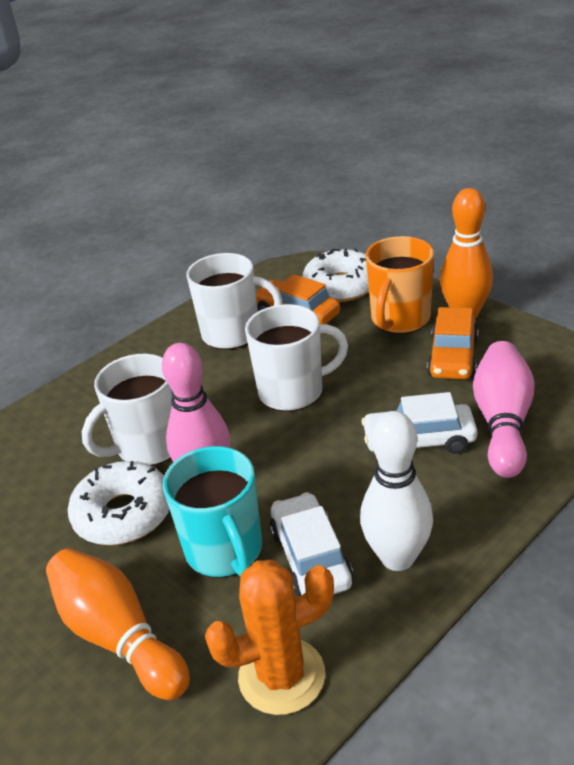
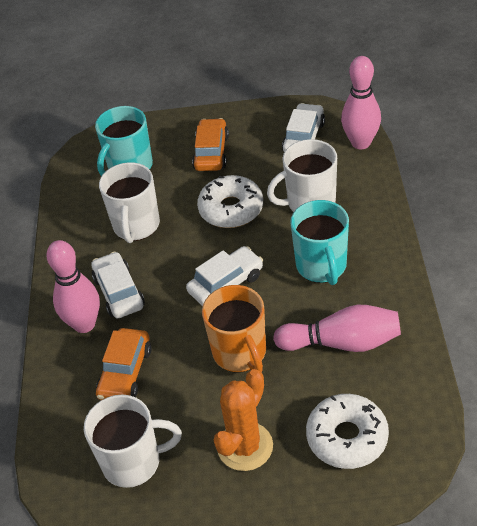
orange bowling pin: [46,548,190,700] [440,188,493,319] = 2 -> none = 0
pink bowling pin: [162,343,230,463] [473,341,535,478] = 2 -> [46,240,100,333] [273,305,401,352] [341,56,381,149] = 3
turquoise mug: [163,446,262,578] = 1 -> [95,106,153,176] [290,200,349,285] = 2
white bowling pin: [360,411,433,571] = 1 -> none = 0
white car: [270,492,353,597] [361,392,477,454] = 2 -> [91,251,145,318] [186,246,263,306] [282,103,325,152] = 3

